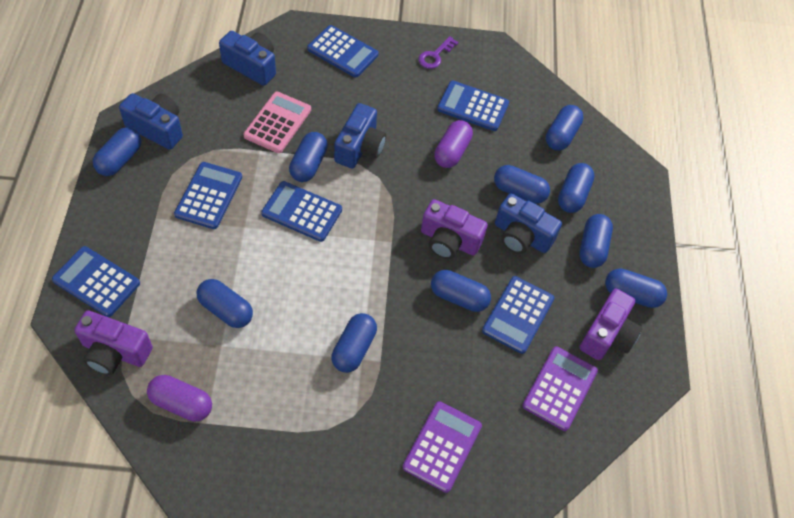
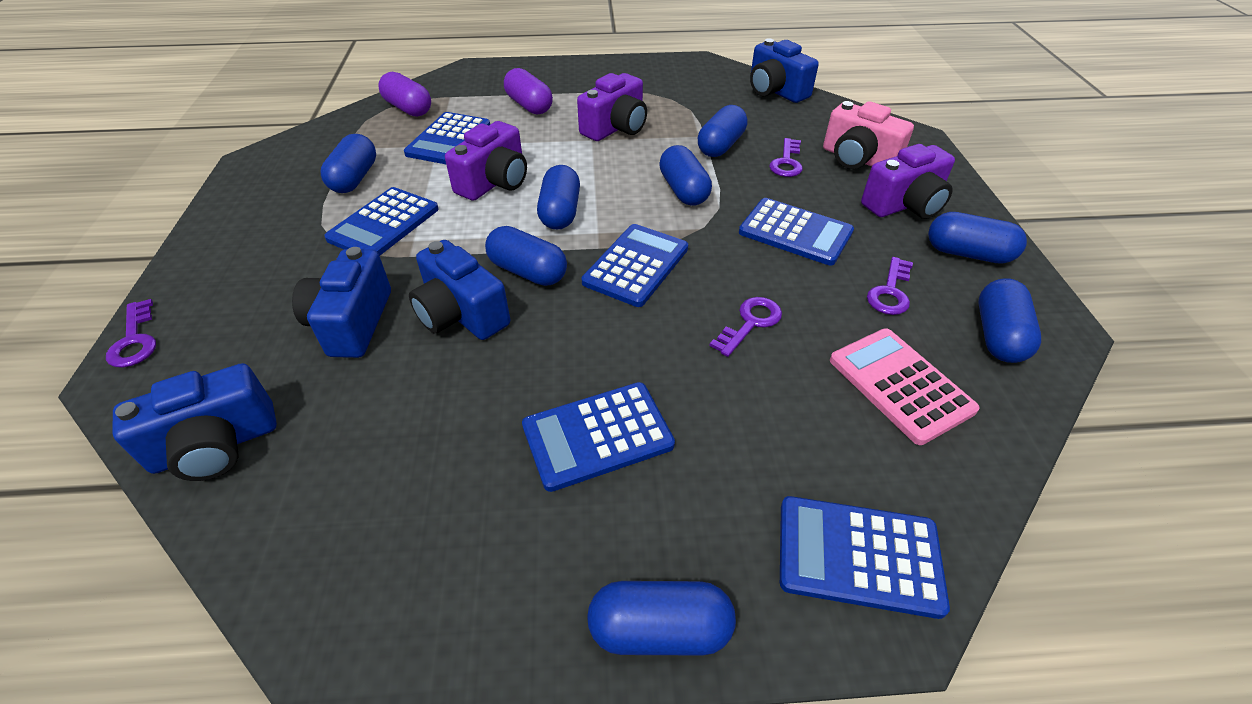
blue capsule: [93,127,141,176] [197,279,253,328] [289,132,328,182] [331,313,377,373] [431,270,491,312] [494,165,550,204] [546,105,583,151] [558,163,595,213] [579,214,613,268] [605,268,667,308] = 10 -> [320,134,376,193] [485,226,567,286] [537,165,580,230] [587,581,736,656] [659,145,712,206] [698,105,747,157] [928,212,1027,264] [978,278,1041,363] = 8
pink camera: none = 0 -> [823,101,914,169] = 1
purple calculator: [403,401,482,493] [523,346,598,431] = 2 -> none = 0
purple key: [418,36,458,69] = 1 -> [106,299,156,368] [709,297,782,357] [769,138,803,177] [867,257,913,315] = 4

